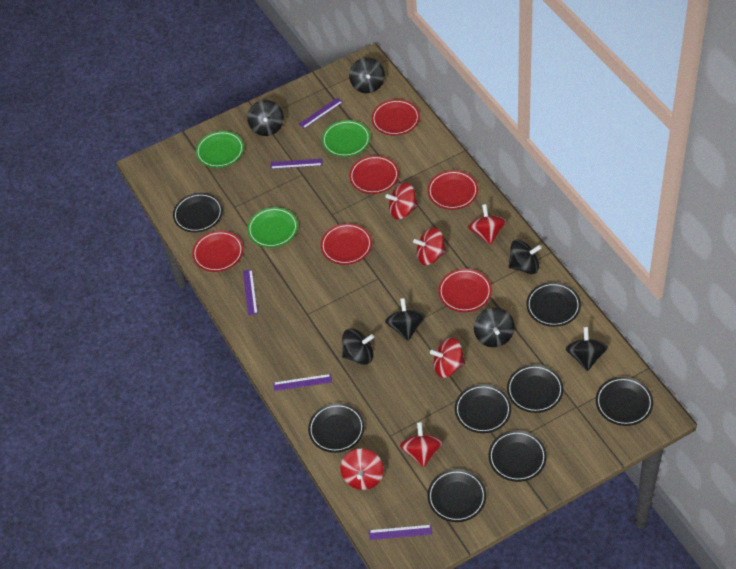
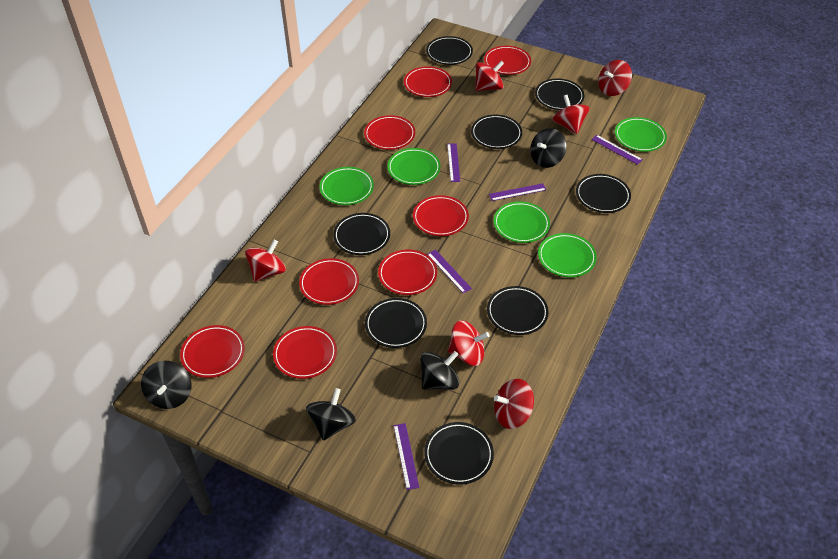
black spinning top: [247,100,284,136] [342,328,374,365] [349,57,385,93] [385,298,425,341] [474,307,515,347] [508,240,542,274] [566,327,608,371] = 7 -> [141,361,192,409] [306,388,356,441] [420,351,459,390] [530,128,567,168] = 4
green plate: [196,131,244,168] [247,207,298,248] [322,120,370,157] = 3 -> [320,167,374,205] [387,148,440,185] [494,201,550,243] [538,233,597,277] [615,117,667,152] = 5
red plate: [192,231,243,272] [321,223,372,265] [349,155,399,194] [372,99,420,136] [428,170,478,210] [438,269,492,312] = 6 -> [180,325,245,378] [273,326,337,379] [299,258,359,305] [364,115,415,150] [378,250,437,295] [404,66,452,97] [413,195,469,236] [484,46,531,75] = 8

